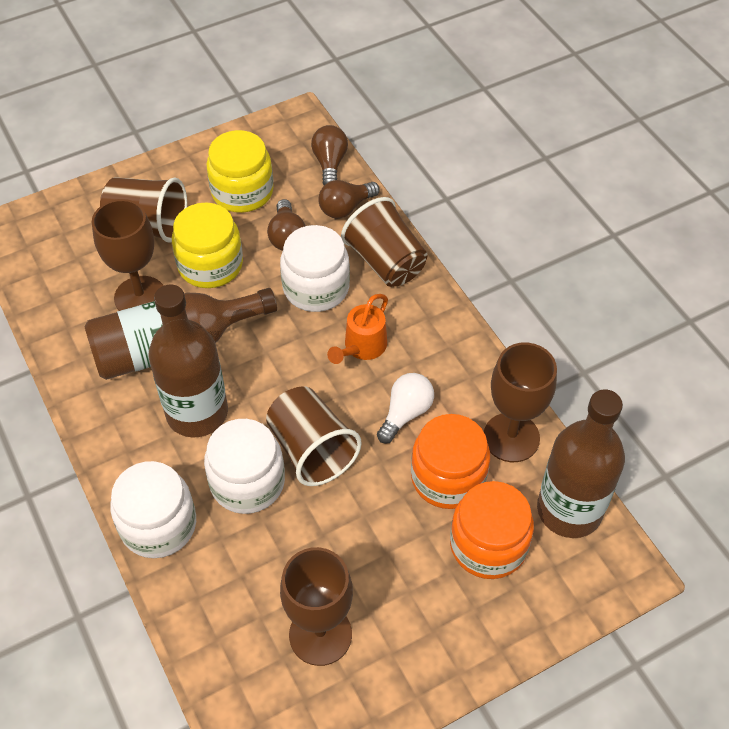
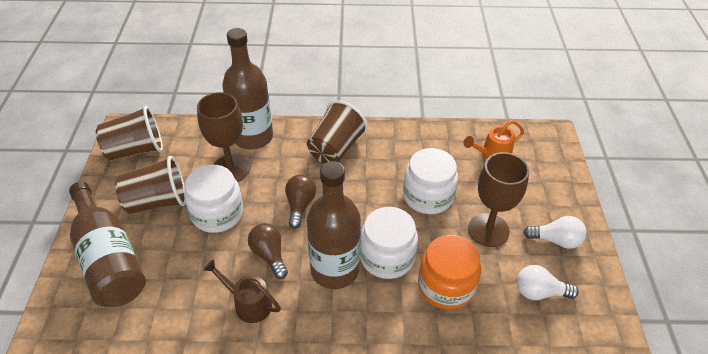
brown goblet: [92,199,164,311] [280,547,353,666] [484,343,557,462] = 3 -> [197,92,250,182] [468,152,529,247] = 2
brown light bulb: [267,199,306,251] [311,125,348,185] [318,180,380,219] = 3 -> [248,223,288,279] [285,174,316,229] = 2
brown watering can: none = 0 -> [203,259,281,323] = 1
orange jar: [411,414,490,509] [450,481,534,579] = 2 -> [418,235,481,310] = 1
white light bulb: [377,373,434,444] = 1 -> [517,265,579,300] [523,216,587,249] = 2
yellow jar: [172,203,243,288] [206,130,274,213] = 2 -> none = 0

